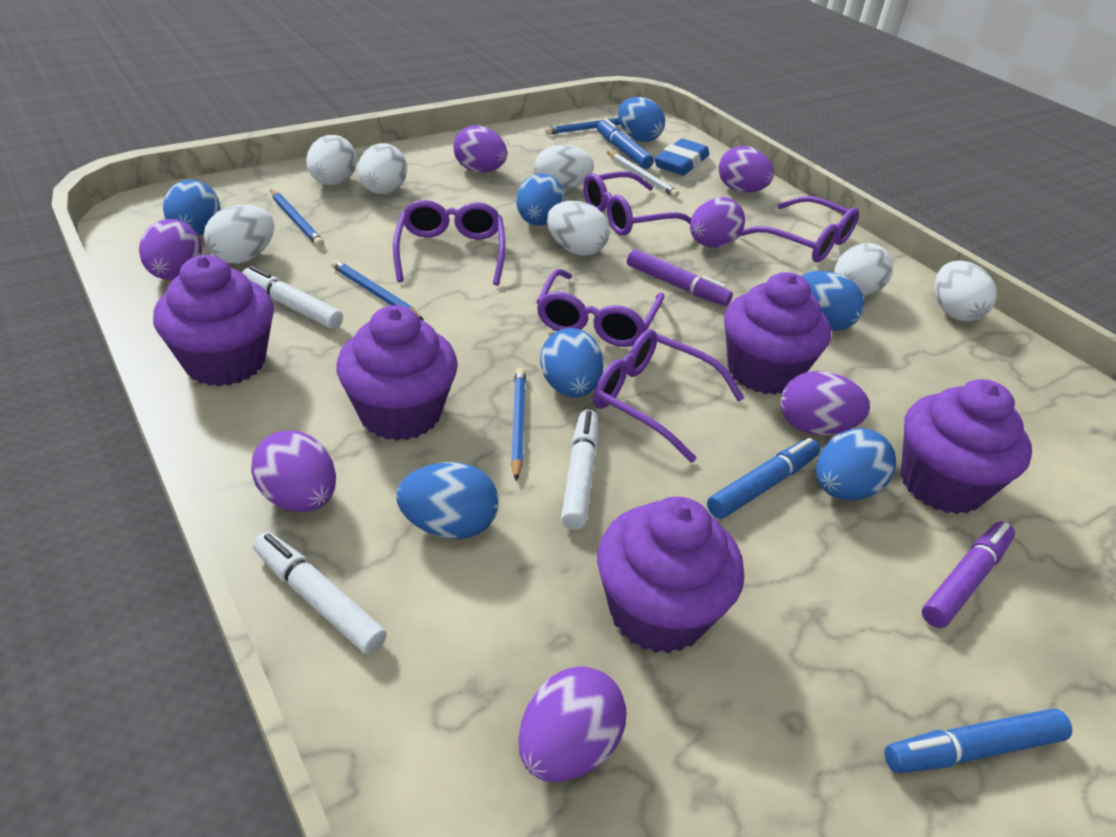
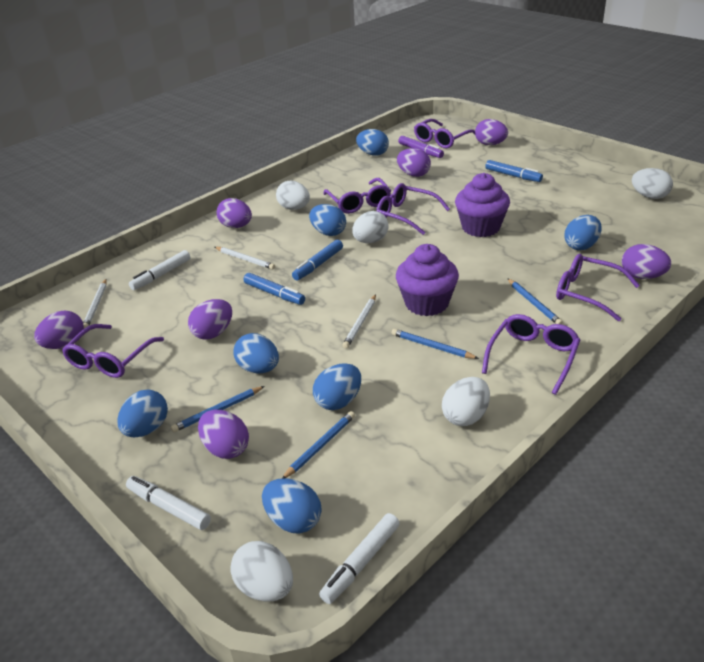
blue eraser: [654,139,709,176] = 1 -> none = 0
purple cupcake: [153,255,274,386] [336,305,458,441] [597,496,744,654] [724,272,831,395] [901,379,1032,514] = 5 -> [396,244,459,316] [455,173,510,237] = 2
purple glasses: [393,200,506,286] [536,269,665,347] [583,171,691,236] [593,329,745,463] [740,196,859,262] = 5 -> [62,324,164,378] [323,178,391,214] [376,183,450,235] [414,119,475,148] [482,314,580,395] [556,254,640,321] = 6
purple marker: [627,249,733,306] [922,521,1015,628] = 2 -> [398,136,444,158] = 1
white egg: [204,205,274,263] [306,135,357,185] [358,143,407,194] [534,145,594,191] [547,201,610,256] [834,243,893,296] [935,260,997,321] = 7 -> [231,541,293,602] [276,181,310,210] [352,211,389,243] [442,377,490,426] [632,168,673,199] = 5
white pencil: [607,151,679,198] = 1 -> [83,279,107,328] [215,247,275,270] [342,294,376,349] = 3

